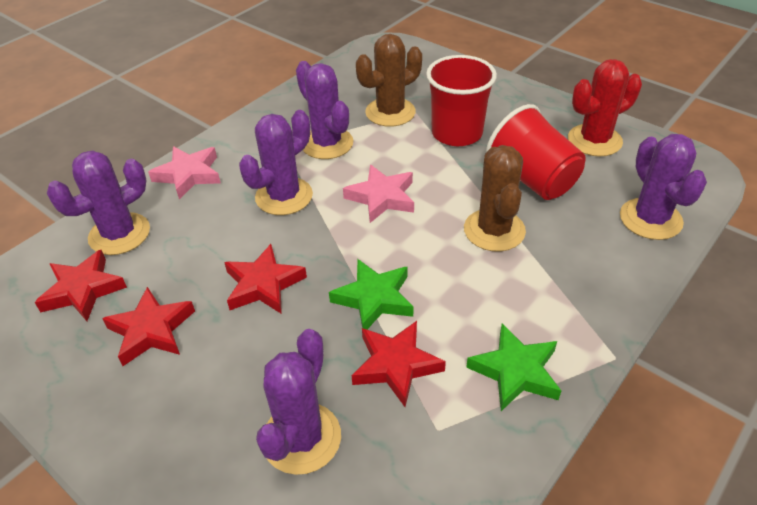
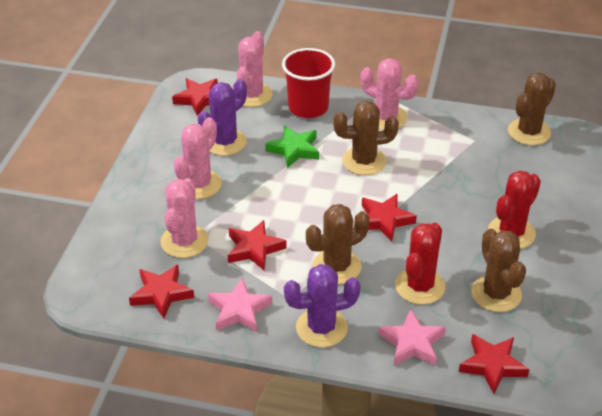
brown cactus: [356,34,422,127] [464,145,526,252] = 2 -> [306,204,370,284] [333,101,399,175] [471,229,526,312] [508,72,556,145] = 4
green star: [329,259,414,329] [466,324,561,411] = 2 -> [265,125,319,168] = 1
pink cactus: none = 0 -> [160,178,208,258] [174,117,222,199] [237,31,273,107] [360,59,419,130] = 4
purple cactus: [47,151,150,255] [239,110,313,215] [256,329,341,475] [296,61,353,159] [620,134,707,240] = 5 -> [198,79,247,156] [284,264,361,348] = 2
red cactus: [568,59,642,157] = 1 -> [395,223,445,305] [488,170,541,249] = 2
red cup: [426,55,497,146] [486,104,586,200] = 2 -> [282,48,335,118] = 1
red star: [34,250,127,321] [102,287,195,366] [224,244,307,314] [352,321,446,407] = 4 -> [129,265,194,319] [172,78,218,116] [228,220,286,270] [362,194,417,242] [459,334,529,394] = 5

